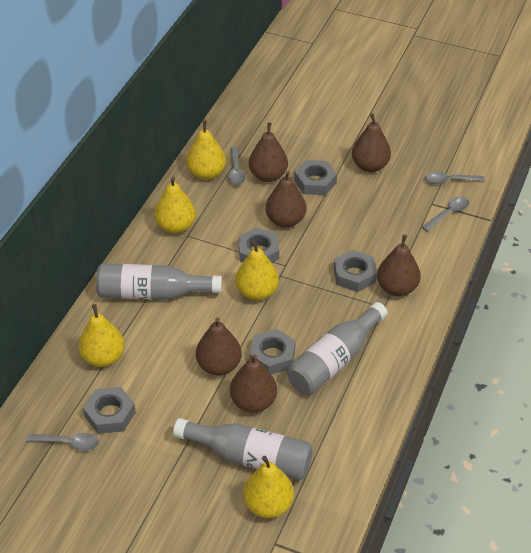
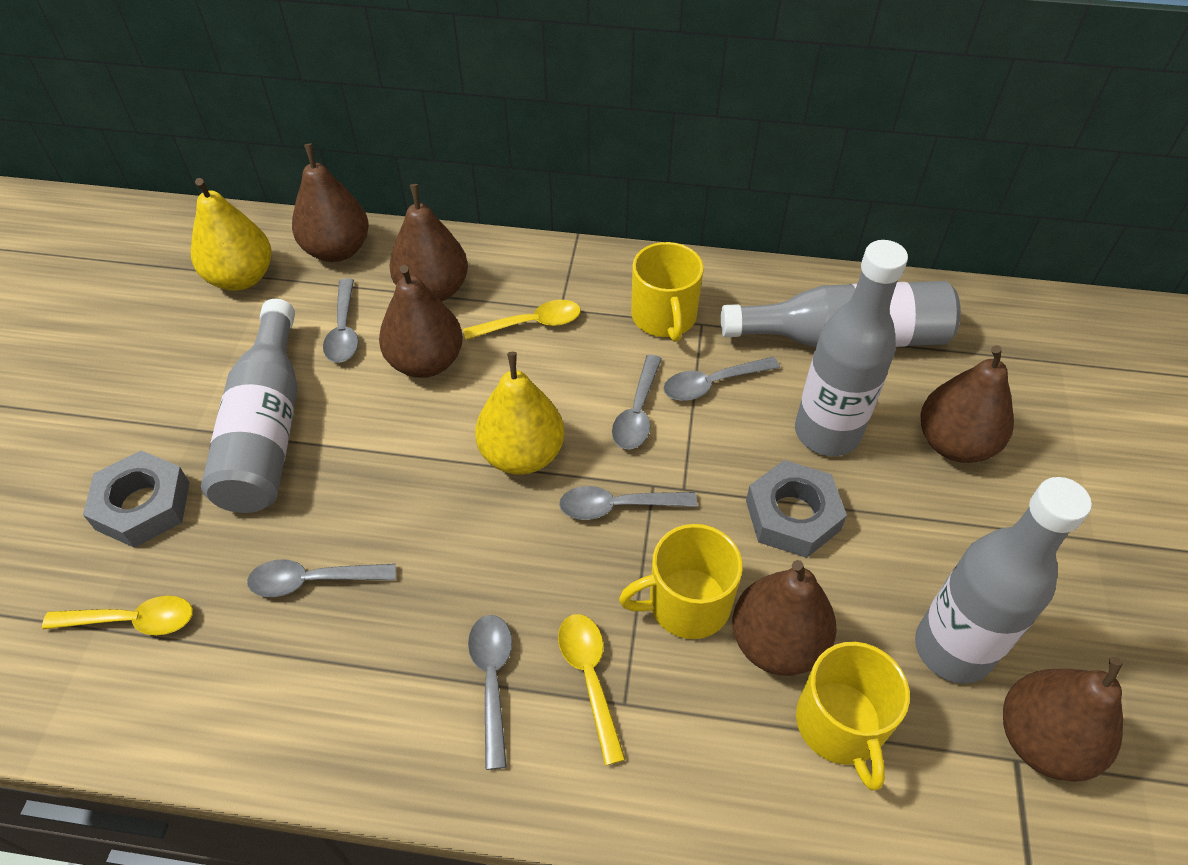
grey bottle: [96,263,222,300] [173,418,313,481] [287,302,388,395] = 3 -> [201,299,297,513] [721,281,961,347] [795,240,908,456] [915,477,1092,684] = 4
grey nut: [83,387,136,434] [238,228,279,263] [250,329,296,375] [294,160,337,195] [334,250,377,292] = 5 -> [83,450,190,548] [746,460,847,558] = 2
grey spoon: [26,433,99,451] [228,147,246,185] [422,196,469,231] [425,172,485,184] = 4 -> [247,560,396,597] [323,278,358,363] [468,615,512,770] [559,486,697,520] [612,355,662,449] [663,357,780,401] = 6
yellow mug: none = 0 -> [619,524,743,639] [631,242,704,342] [796,642,910,791] = 3
yellow pear: [78,304,125,367] [154,177,196,234] [187,120,226,180] [235,240,279,301] [243,456,294,518] = 5 -> [191,178,271,291] [475,352,564,475] = 2
yellow spoon: none = 0 -> [42,596,193,635] [463,300,581,340] [558,614,626,766] = 3

